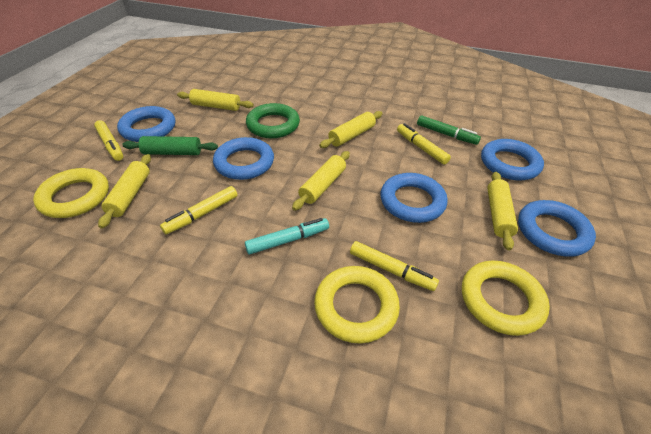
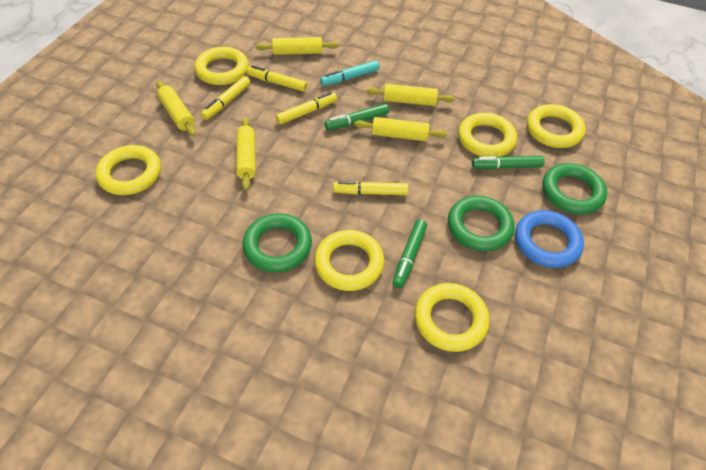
blue ring: [117,106,175,142] [213,137,274,180] [381,173,448,223] [481,139,544,180] [518,200,596,257] = 5 -> [515,210,584,268] = 1
green marker: [417,115,481,145] = 1 -> [325,104,389,130] [392,220,427,288] [472,156,544,169] = 3
green ring: [246,103,300,138] = 1 -> [243,213,312,272] [448,196,514,251] [542,163,607,214] = 3
green rolling pin: [122,136,218,155] = 1 -> none = 0
yellow ring: [33,168,109,218] [314,266,400,344] [462,261,550,336] = 3 -> [95,145,161,195] [194,47,249,85] [314,230,384,291] [415,283,490,352] [458,113,517,157] [527,104,586,148] = 6

